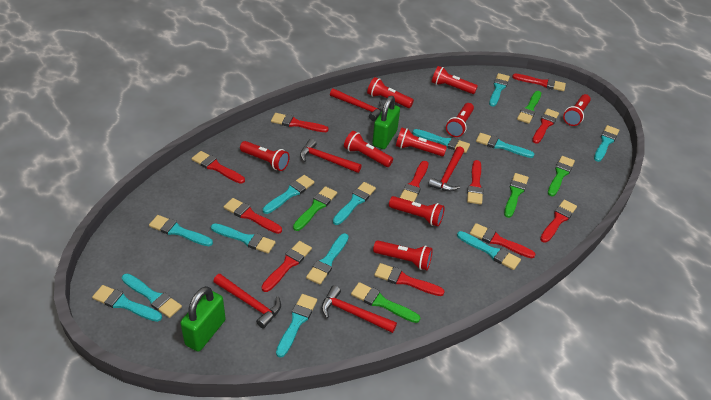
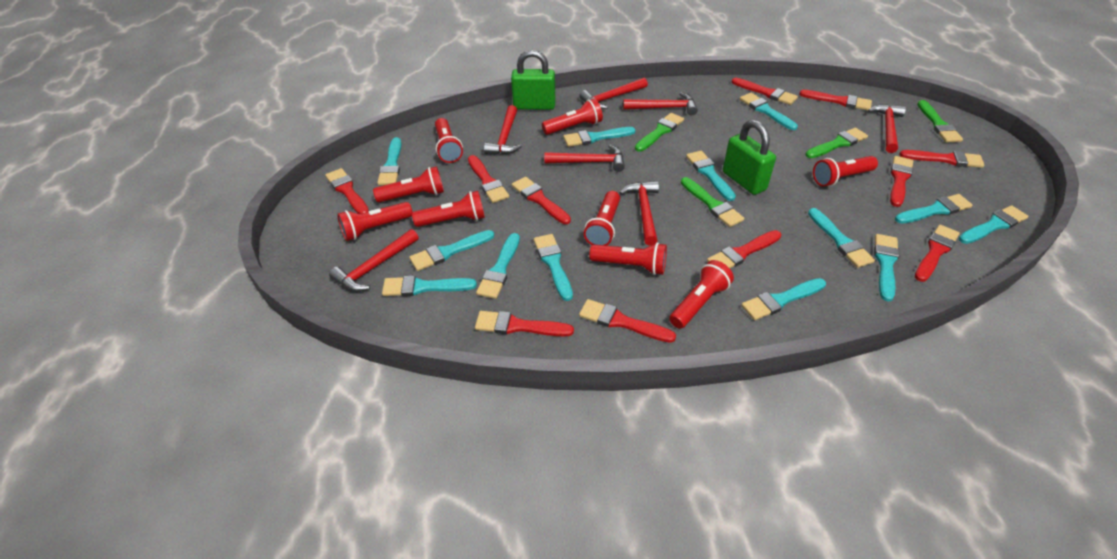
green brush: [293,186,337,231] [351,282,420,323] [504,173,529,218] [517,91,541,124] [548,156,575,197] = 5 -> [635,113,684,152] [681,177,744,227] [805,128,868,158] [917,100,963,142] = 4
red hammer: [213,274,281,329] [300,139,362,173] [322,285,397,333] [330,88,384,121] [428,146,464,191] = 5 -> [329,229,419,292] [484,105,522,154] [544,145,625,172] [579,78,648,109] [620,181,659,245] [623,92,698,115] [868,104,906,153] = 7

